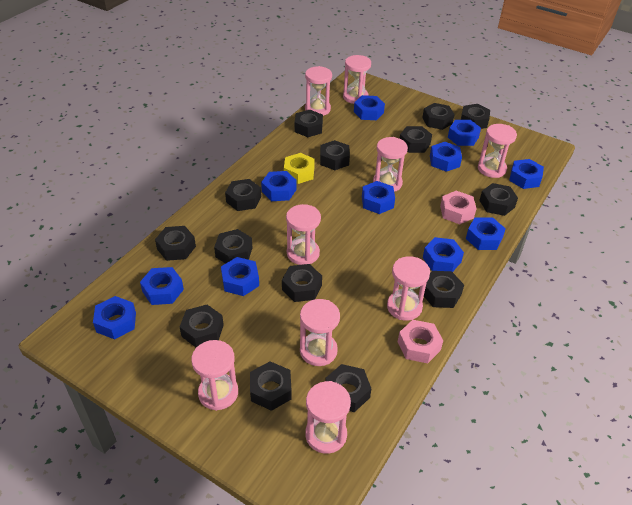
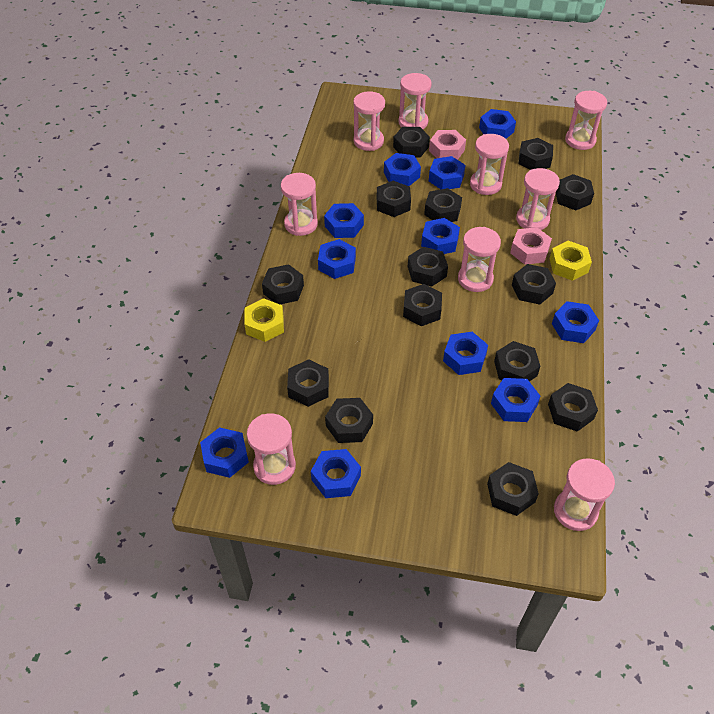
yellow nut: [284,153,315,184] = 1 -> [244,298,284,342] [550,241,592,281] = 2

